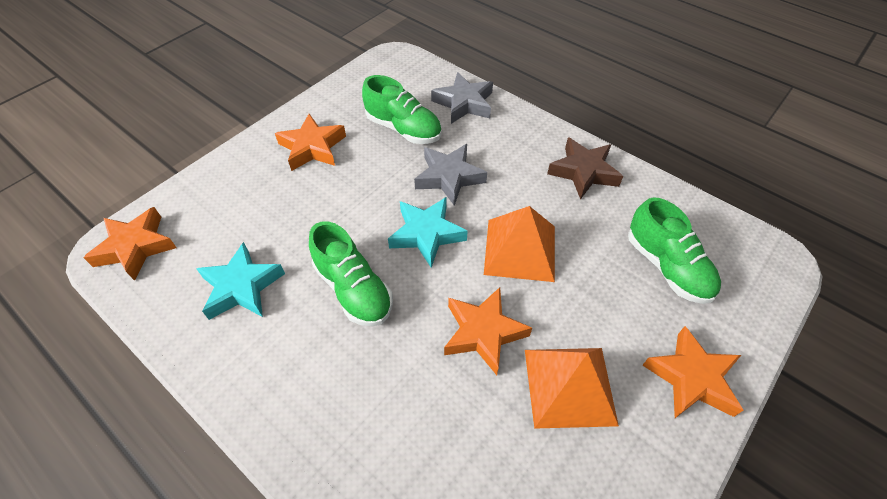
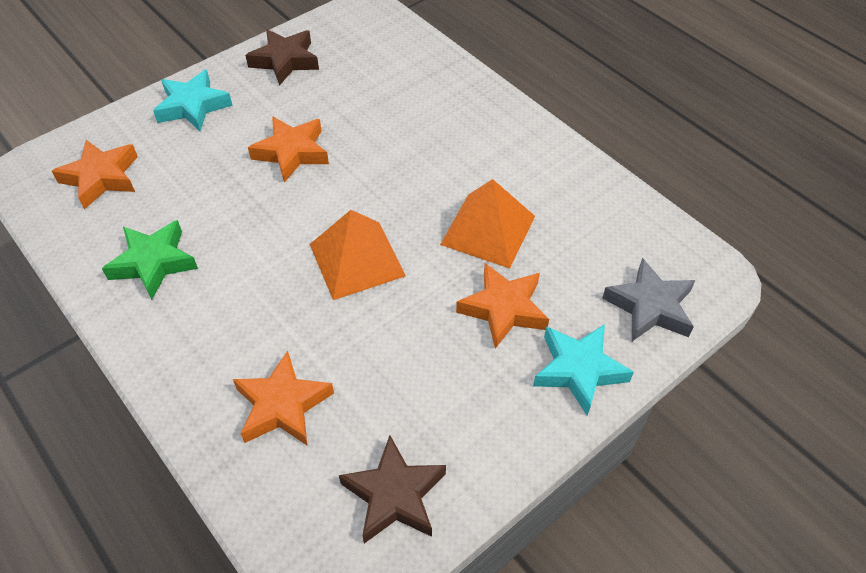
brown star: [547,137,623,200] = 1 -> [245,29,319,86] [339,435,446,544] = 2
green shoe: [309,221,393,327] [362,75,442,144] [628,197,721,304] = 3 -> none = 0
green star: none = 0 -> [102,220,198,299] = 1
grey star: [414,144,487,206] [431,72,493,124] = 2 -> [602,258,695,341] = 1

